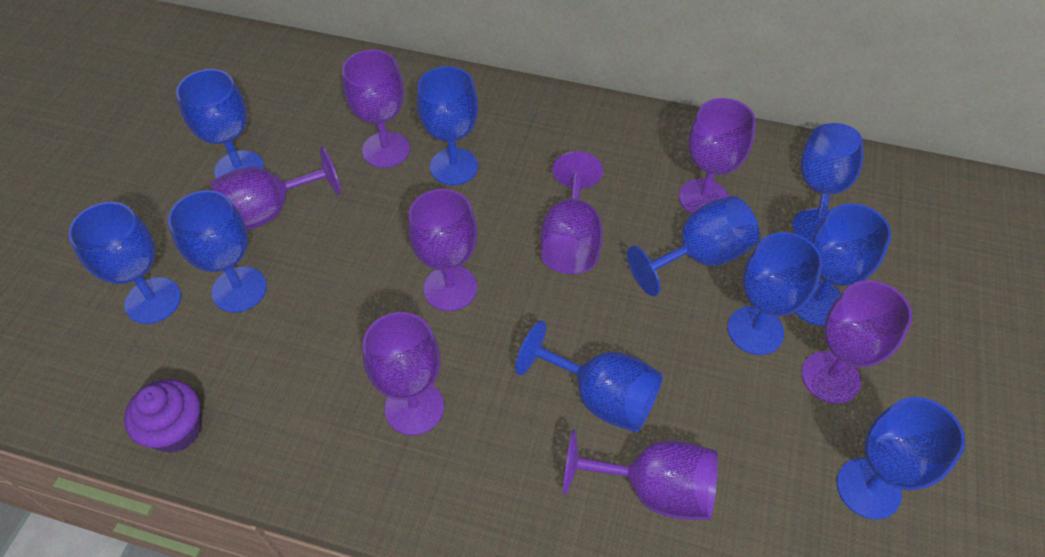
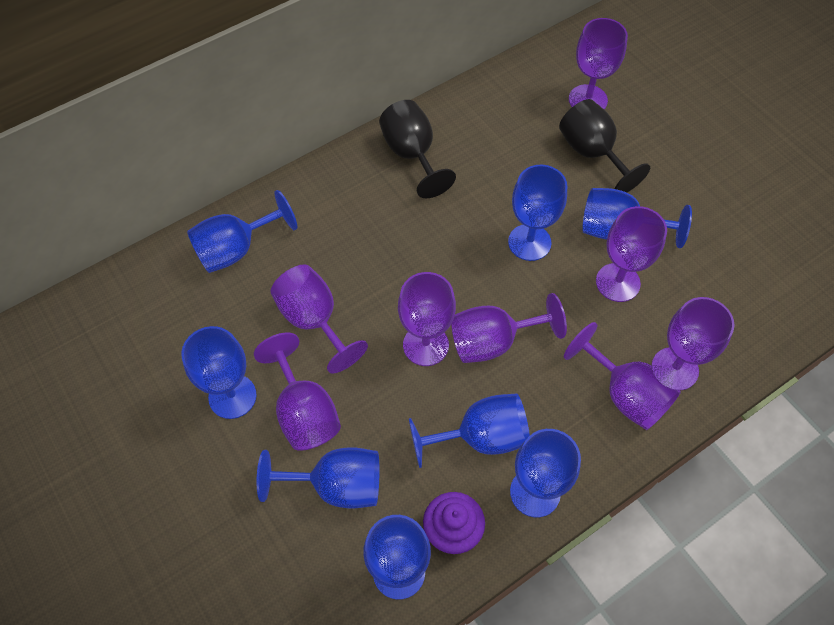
black goblet: none = 0 -> [379,100,456,198] [559,99,650,192] = 2
blue goblet: [68,202,181,324] [168,190,267,313] [176,69,264,178] [417,66,478,185] [515,321,663,433] [627,196,760,296] [728,232,823,355] [792,123,864,242] [795,203,892,326] [837,397,965,519] = 10 -> [181,326,256,419] [187,190,297,273] [257,447,379,508] [363,515,431,600] [409,393,530,468] [508,165,567,261] [510,429,581,517] [582,188,692,248] = 8

